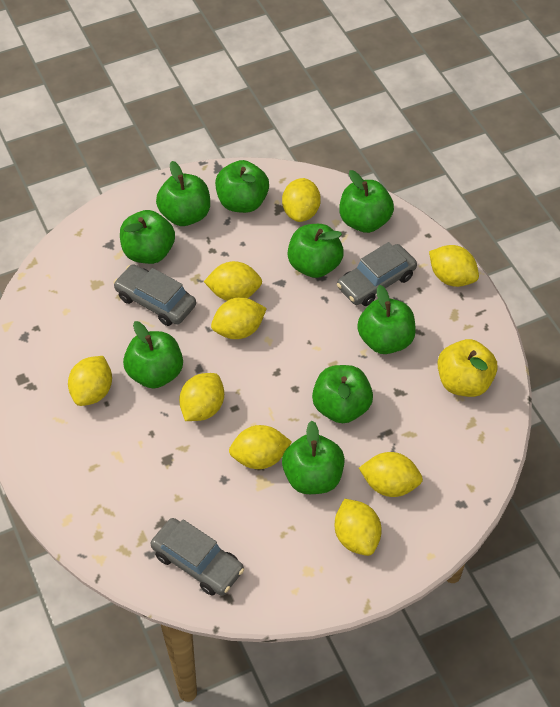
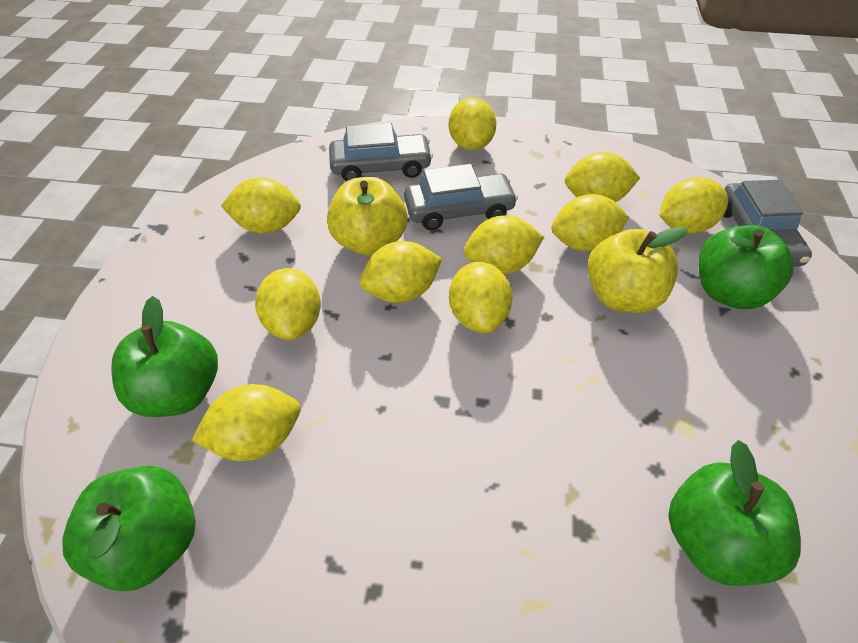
green apple: [120,210,175,264] [123,321,183,388] [156,161,210,226] [215,160,269,213] [282,421,345,494] [287,224,344,278] [312,365,373,423] [339,170,394,233] [357,285,416,354] = 9 -> [62,466,196,591] [111,296,218,417] [668,440,801,586] [698,225,794,309] = 4
yellow apple: [438,339,498,397] = 1 -> [327,177,407,255] [587,227,688,313] = 2
yellow lemon: [68,356,112,406] [179,373,224,421] [204,261,262,301] [211,297,267,339] [229,425,292,469] [282,178,321,222] [335,499,382,556] [359,452,423,497] [429,245,479,287] = 9 -> [192,384,300,461] [221,178,301,234] [255,268,321,340] [360,241,442,303] [449,98,496,150] [449,262,512,333] [464,215,544,275] [552,194,629,252] [565,152,640,202] [660,177,728,233] = 10

